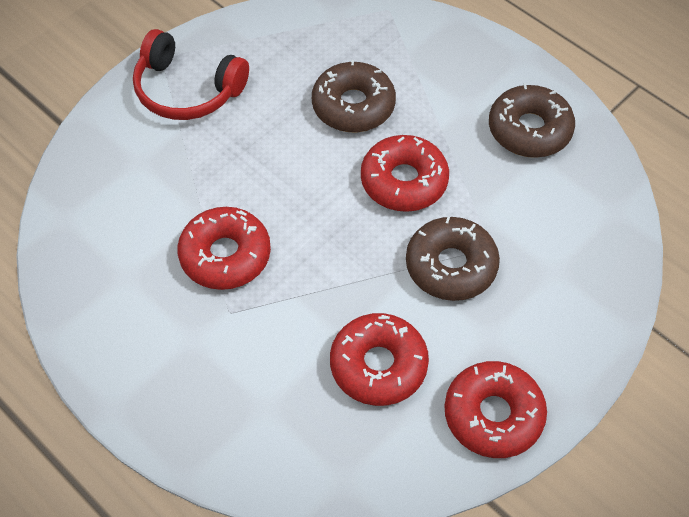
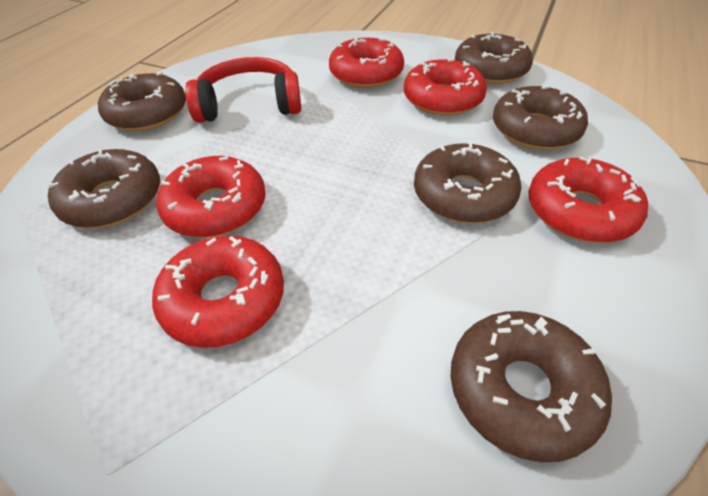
brown donut: [312,60,396,132] [406,217,500,301] [489,84,575,158] = 3 -> [48,148,160,228] [98,72,186,131] [414,142,522,223] [450,311,612,462] [455,31,533,84] [493,86,588,150] = 6
red donut: [177,207,271,290] [330,313,429,406] [361,135,449,212] [444,361,547,458] = 4 -> [152,236,284,348] [156,156,266,238] [329,37,404,88] [404,59,487,116] [529,156,648,243] = 5

